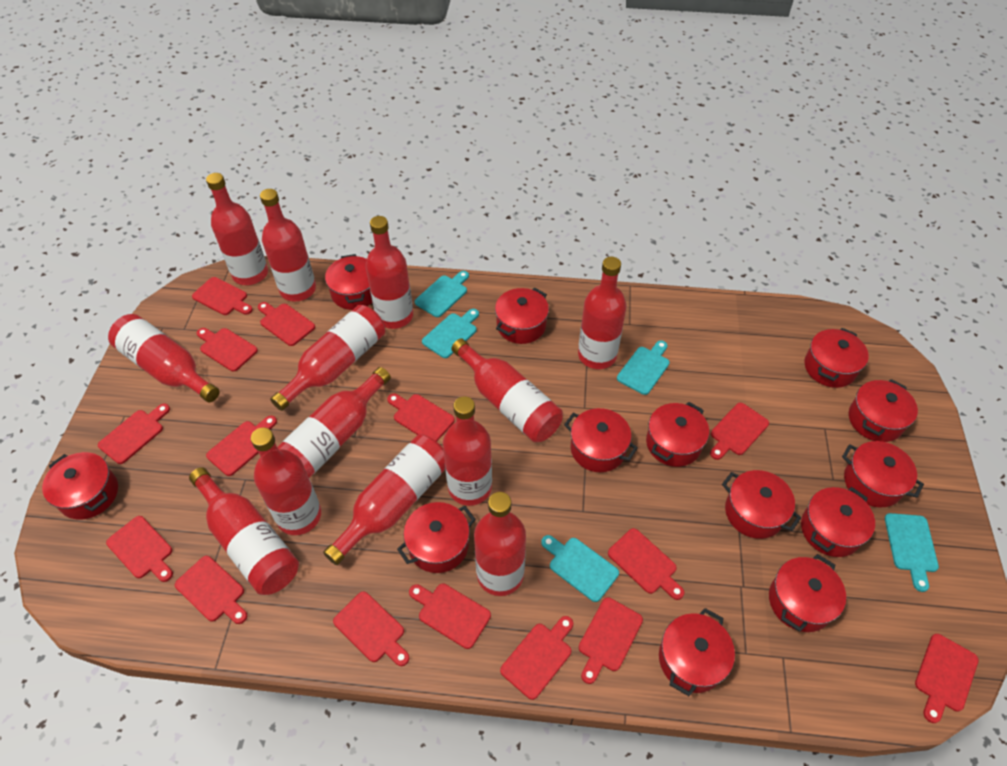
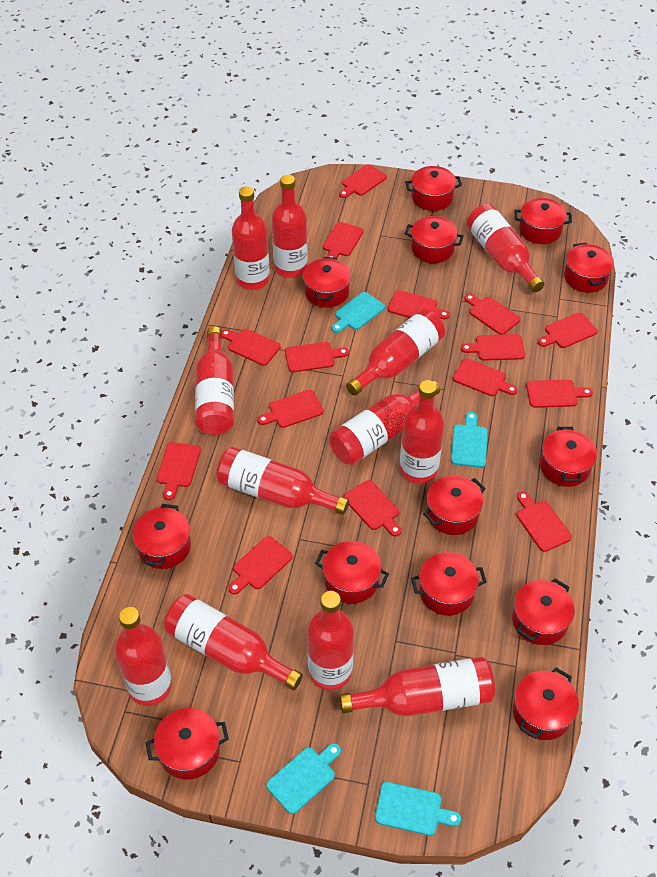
red bottle: [108,314,220,402] [189,467,299,595] [206,173,268,285] [251,427,321,535] [260,189,316,301] [270,305,385,411] [277,367,391,478] [323,435,445,565] [366,216,413,329] [443,396,492,506] [451,339,563,442] [474,492,526,596] [578,257,627,369] = 13 -> [114,607,172,706] [164,594,303,690] [195,326,234,435] [216,447,349,515] [232,186,270,290] [272,175,308,278] [307,591,354,690] [329,380,440,465] [339,657,495,716] [346,309,445,396] [400,380,444,484] [467,204,544,292] = 12
turquoise cutting board: [415,271,469,317] [422,309,479,358] [541,535,619,602] [617,340,670,395] [885,513,939,592] = 5 -> [266,743,341,814] [332,292,385,333] [375,782,461,836] [451,412,488,468] = 4

